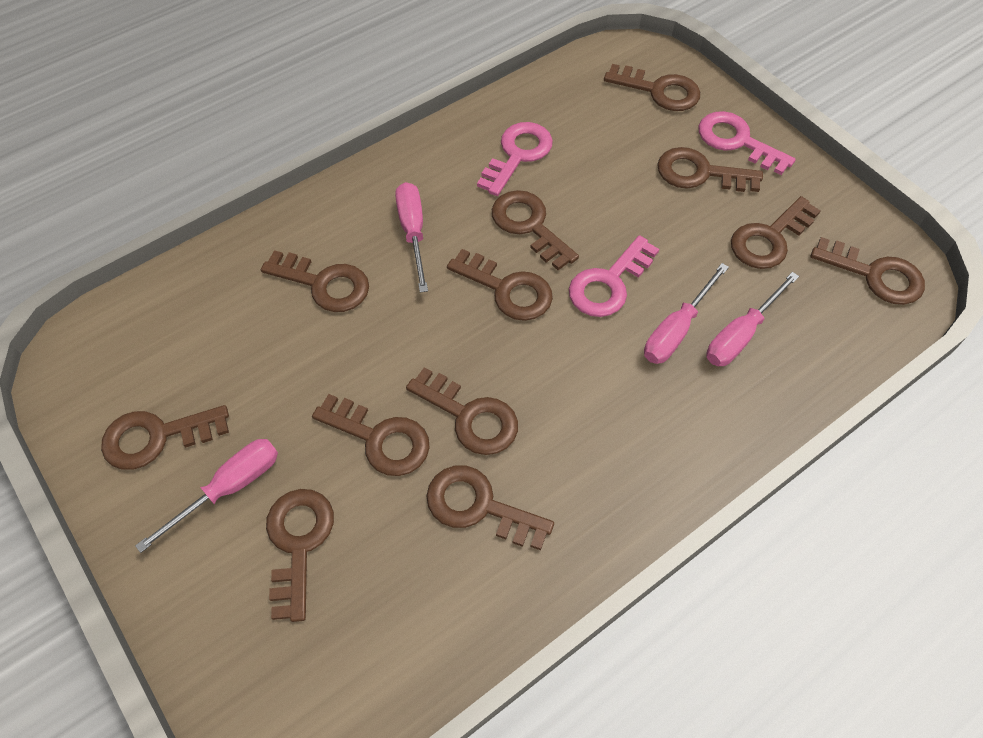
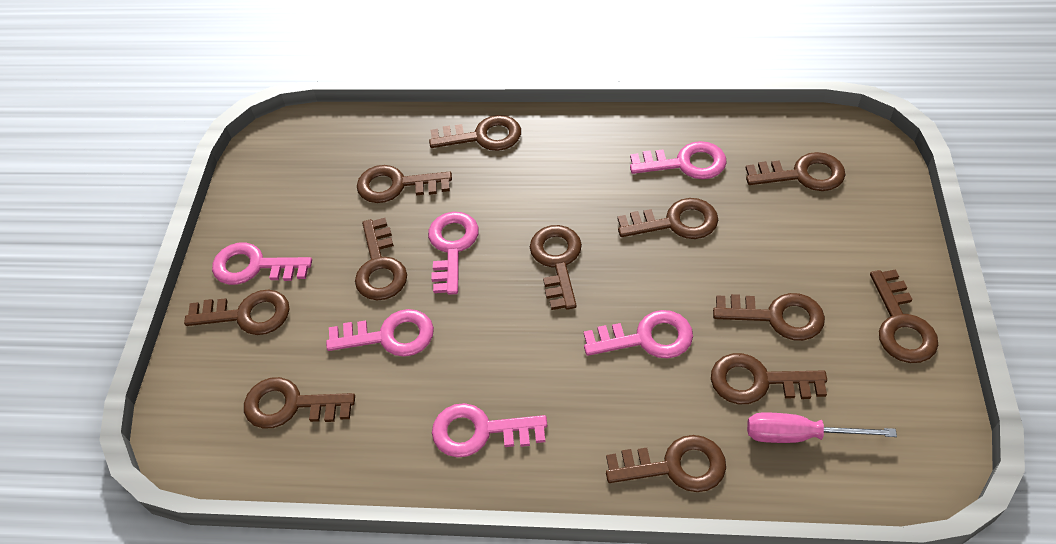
pink key: [477,122,553,196] [569,235,659,317] [699,111,796,175] = 3 -> [212,243,312,285] [326,309,434,357] [428,212,479,295] [432,403,547,457] [584,310,693,358] [630,141,727,179] = 6
pink screwdriver: [135,439,278,553] [395,182,428,293] [644,263,729,364] [706,272,799,366] = 4 -> [747,412,897,443] = 1

